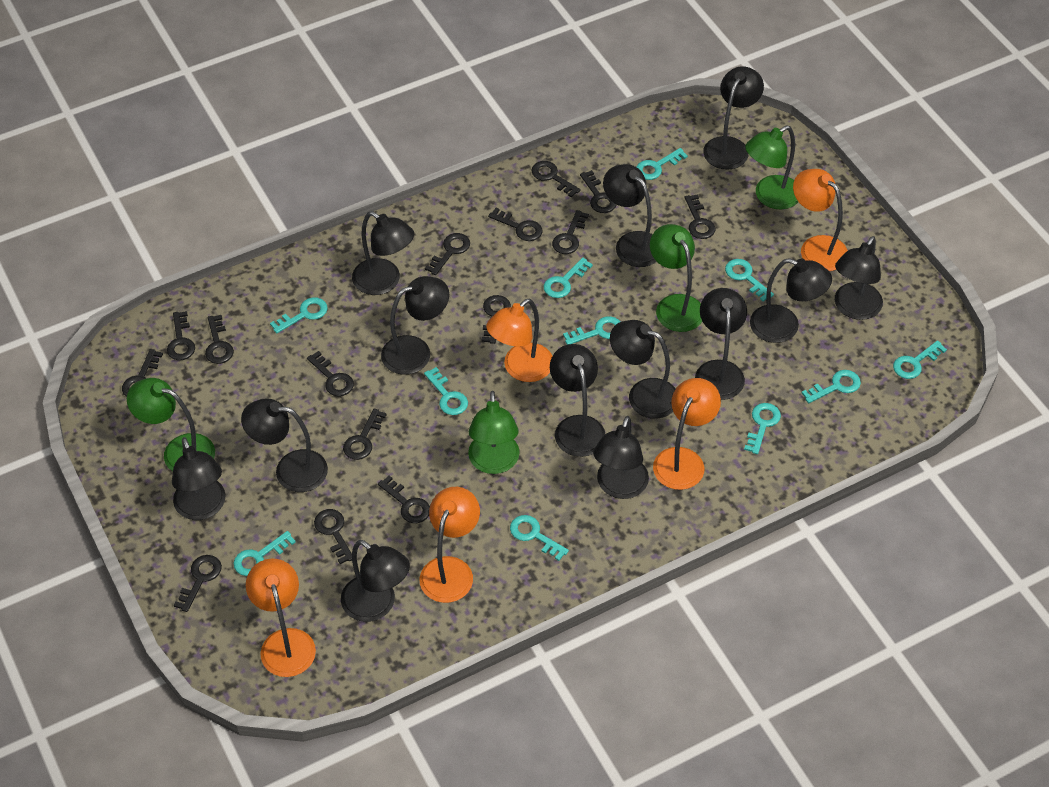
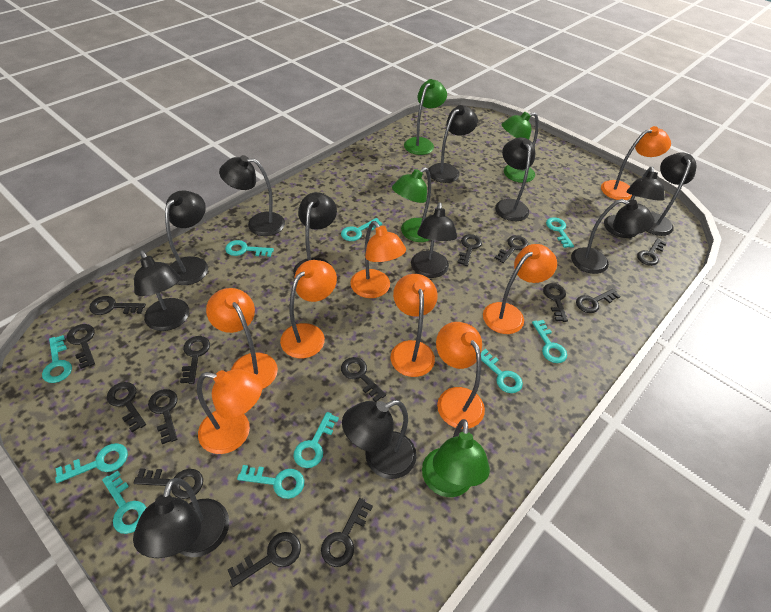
black key: [122,349,163,397] [167,311,195,360] [174,555,222,612] [205,315,234,364] [307,351,354,396] [314,509,352,564] [343,408,387,460] [378,475,430,523] [425,233,470,275] [482,295,511,344] [488,208,542,241] [531,161,581,197] [552,210,589,254] [580,170,617,213] [684,194,715,239] = 15 -> [67,324,95,369] [89,296,146,315] [107,382,146,432] [133,468,203,499] [148,389,178,444] [180,336,210,384] [228,532,301,587] [321,498,373,567] [341,357,386,402] [457,234,482,266] [494,235,528,263] [543,283,568,322] [576,289,621,313] [637,238,667,266] = 14
black lamp: [172,437,225,520] [241,398,328,492] [341,540,410,622] [352,211,414,295] [381,276,449,375] [550,344,605,457] [593,416,649,499] [603,164,657,267] [610,320,675,419] [695,288,747,400] [703,66,764,170] [750,258,832,343] [835,236,883,320] = 13 -> [133,478,229,558] [134,251,189,331] [165,190,208,285] [219,155,285,236] [293,192,337,277] [342,400,417,479] [411,202,457,278] [428,105,478,183] [495,137,535,221] [571,199,655,274] [604,167,665,238] [647,152,696,236] = 12
orange lamp: [246,558,316,677] [420,487,480,603] [486,299,552,382] [653,378,721,490] [793,169,848,271] = 5 -> [197,369,263,454] [206,288,278,389] [280,260,337,358] [350,221,406,298] [391,274,438,377] [436,322,485,429] [483,244,557,334] [601,126,671,200] = 8
turquoise key: [233,531,296,576] [270,297,328,334] [424,367,468,415] [510,515,569,561] [544,258,593,298] [563,316,620,345] [636,148,688,180] [725,259,774,301] [744,403,781,454] [802,370,861,403] [893,341,947,379] = 11 -> [42,335,72,383] [55,443,128,483] [102,471,146,534] [225,240,274,257] [237,465,304,499] [293,412,339,468] [341,218,382,241] [481,349,523,393] [532,320,567,363] [546,217,574,248] = 10

